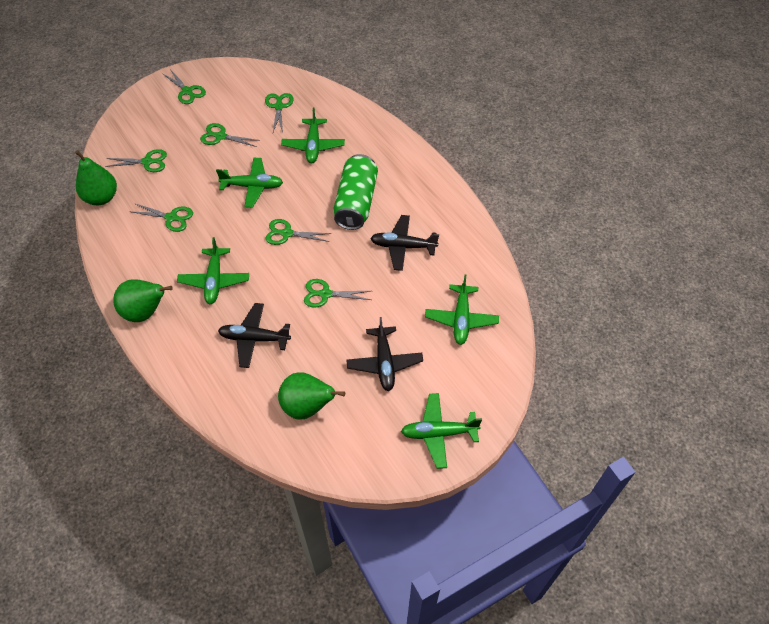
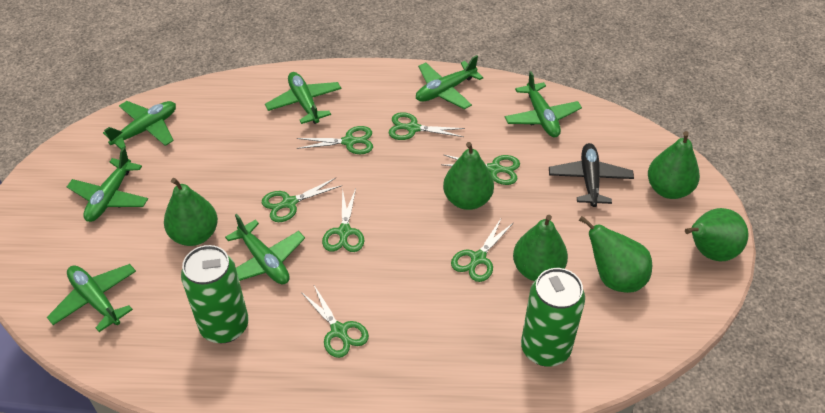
black plane: [218,303,291,368] [346,317,423,391] [370,215,439,271] = 3 -> [549,143,634,207] = 1
green can: [333,154,378,230] = 1 -> [181,245,249,343] [521,268,585,366] = 2
green pear: [75,150,117,205] [113,279,173,322] [278,372,345,420] = 3 -> [164,178,218,246] [443,142,494,210] [513,215,568,281] [579,216,652,293] [648,131,700,199] [685,208,749,261] = 6
green plane: [177,237,249,304] [216,158,283,208] [281,107,345,163] [401,393,482,469] [425,275,499,345] = 5 -> [47,264,136,332] [67,147,148,222] [103,101,176,150] [225,214,305,284] [265,72,341,124] [416,55,483,109] [504,71,582,137] = 7

